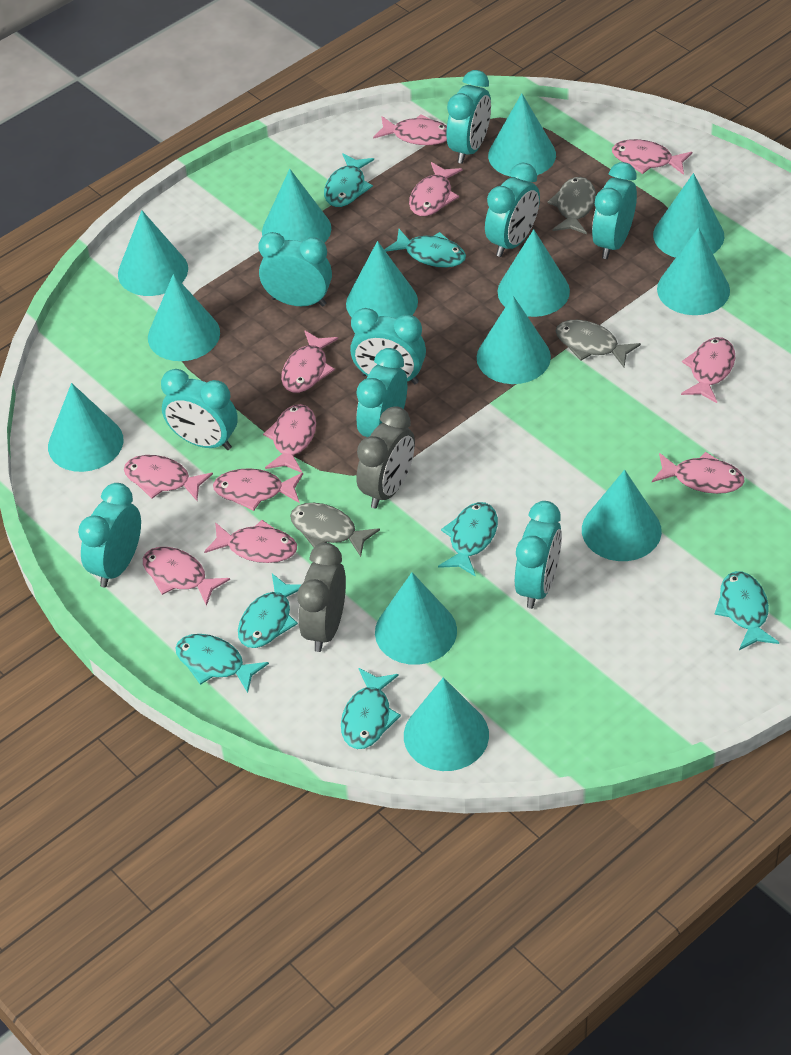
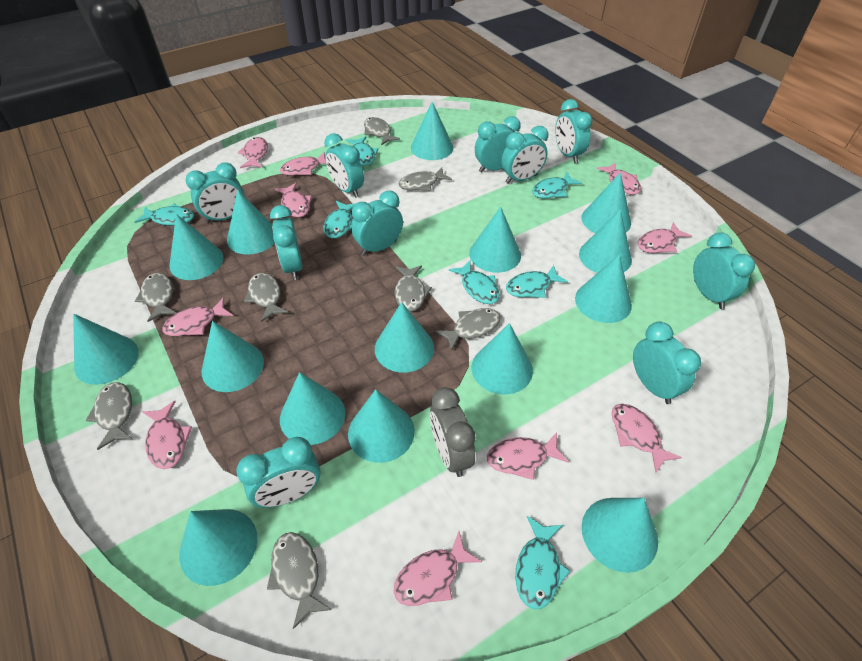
grey clock: [297,543,346,652] [356,406,415,508] = 2 -> [430,387,475,477] = 1
grey fish: [290,503,380,557] [547,177,596,234] [556,320,641,367] = 3 -> [86,382,132,450] [135,273,176,322] [244,273,289,322] [267,532,332,629] [364,117,400,146] [394,265,432,312] [399,167,452,191] [436,308,500,351] = 8
pink fish: [124,455,213,501] [143,547,230,606] [204,520,297,563] [213,468,303,511] [263,404,316,473] [281,330,338,393] [373,114,447,145] [409,162,462,216] [612,139,692,175] [652,452,745,494] [681,337,735,403] = 11 -> [143,401,192,469] [162,297,233,336] [237,137,268,168] [275,183,312,217] [280,152,326,175] [394,531,482,606] [487,433,568,480] [597,163,641,195] [611,404,682,473] [638,222,692,253] = 10
turquoise clock: [78,483,141,587] [161,369,238,450] [258,232,332,307] [350,308,426,384] [356,348,407,437] [447,70,491,164] [485,163,540,257] [515,501,562,609] [592,162,637,259] = 9 -> [186,162,245,223] [236,437,321,508] [270,205,303,280] [324,133,364,198] [352,191,403,256] [475,116,521,173] [501,126,548,183] [555,99,592,163] [633,322,701,404] [693,232,755,309] = 10
turquoise cone: [48,383,123,472] [118,210,188,296] [148,274,220,361] [262,169,331,243] [346,241,418,318] [375,572,457,665] [404,677,489,771] [477,296,551,384] [488,93,556,177] [498,229,570,317] [582,470,662,561] [653,173,724,258] [657,227,730,315] = 13 -> [73,314,139,385] [169,214,224,280] [179,509,257,586] [202,321,264,392] [227,190,275,255] [280,372,345,445] [348,389,415,463] [375,302,434,373] [411,102,454,160] [469,207,521,273] [472,323,533,395] [575,255,632,323] [579,209,632,273] [581,173,631,233] [582,498,658,573] = 15

